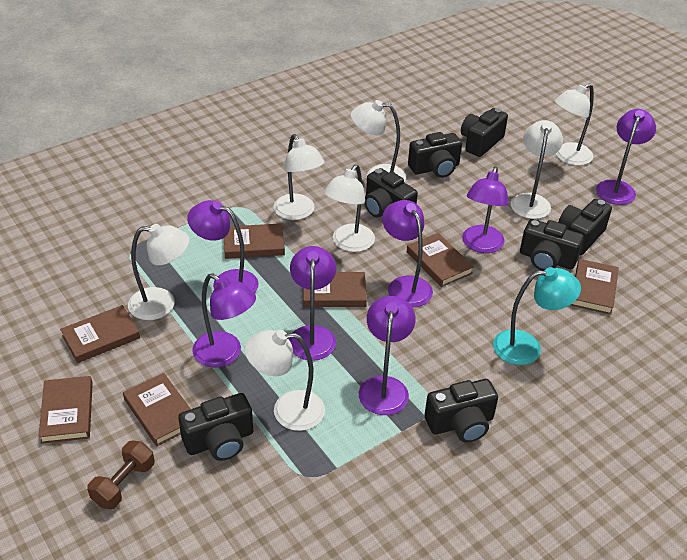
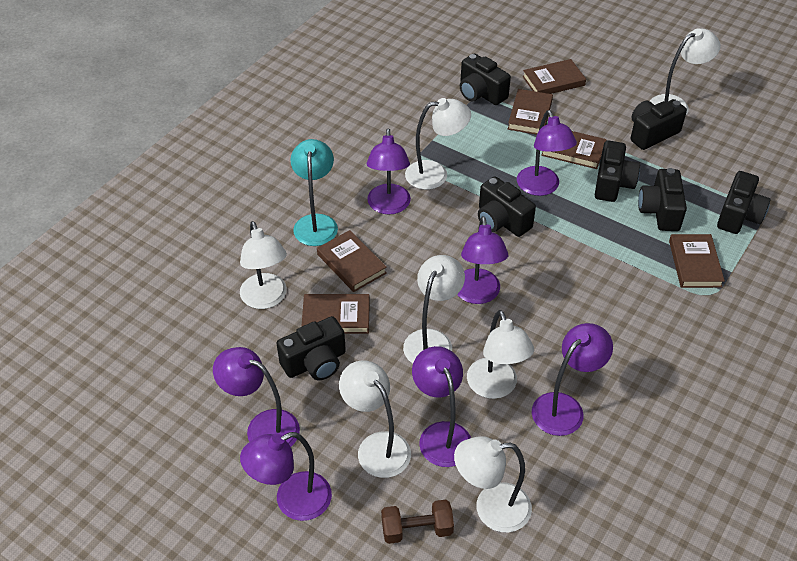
brown book: [38,376,93,444] [60,305,140,363] [123,373,190,446] [224,223,285,259] [303,272,367,307] [407,233,474,287] [571,259,619,315] = 7 -> [301,294,370,334] [317,230,387,292] [508,89,553,135] [523,59,586,94] [541,131,607,169] [669,234,725,288] = 6

